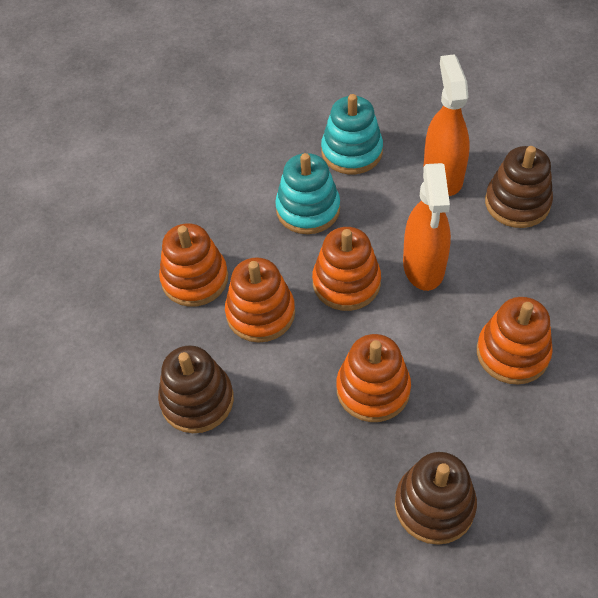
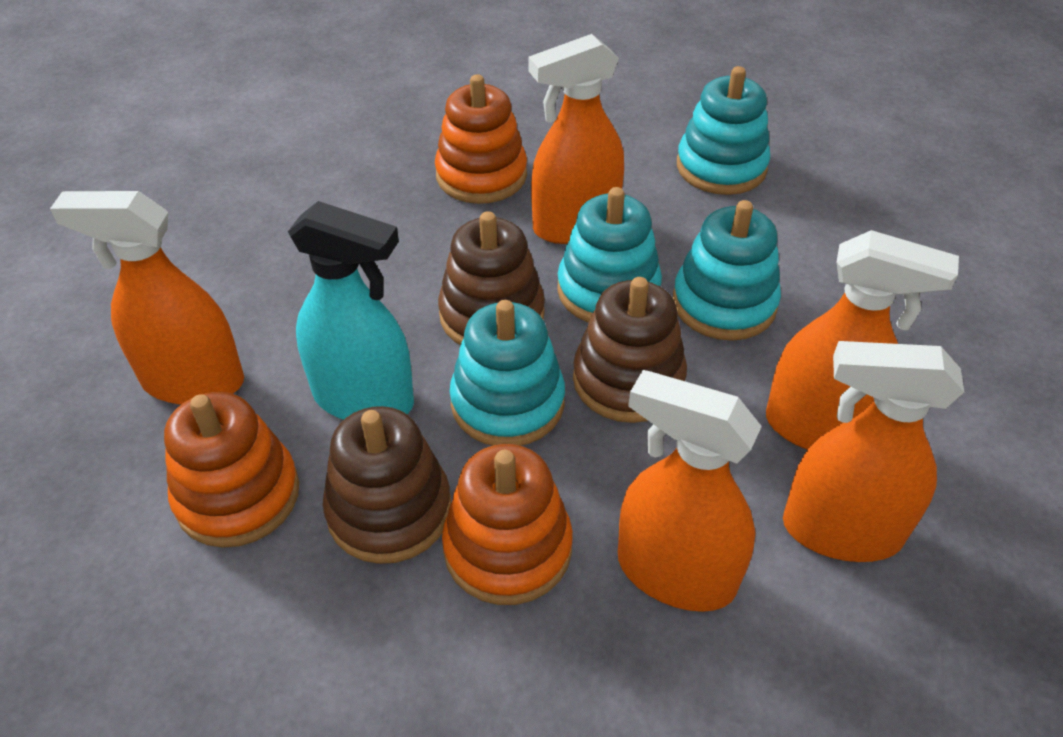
orange spray bottle: [403,163,451,291] [423,54,470,196] = 2 -> [50,191,244,405] [528,34,624,244] [618,370,762,612] [766,230,959,450] [783,341,964,562] = 5
orange stacking toy: [159,223,228,307] [225,257,295,343] [312,227,381,311] [336,334,411,422] [477,297,553,385] = 5 -> [164,392,299,548] [435,74,527,204] [442,444,573,605] = 3
turquoise spray bottle: none = 0 -> [288,201,414,420] = 1
turquoise stacking toy: [275,153,340,234] [321,94,383,174] = 2 -> [449,300,565,446] [557,187,662,323] [673,200,781,341] [677,66,770,195] = 4

